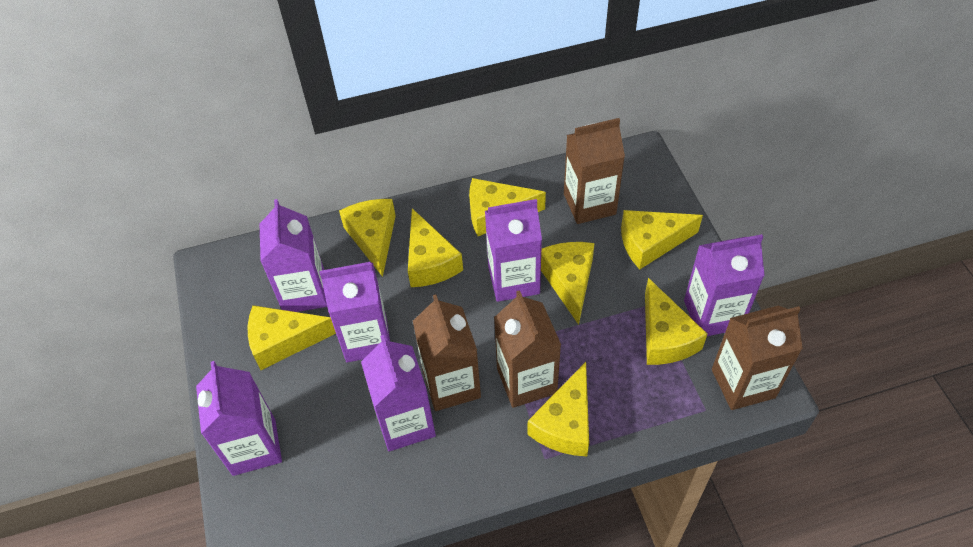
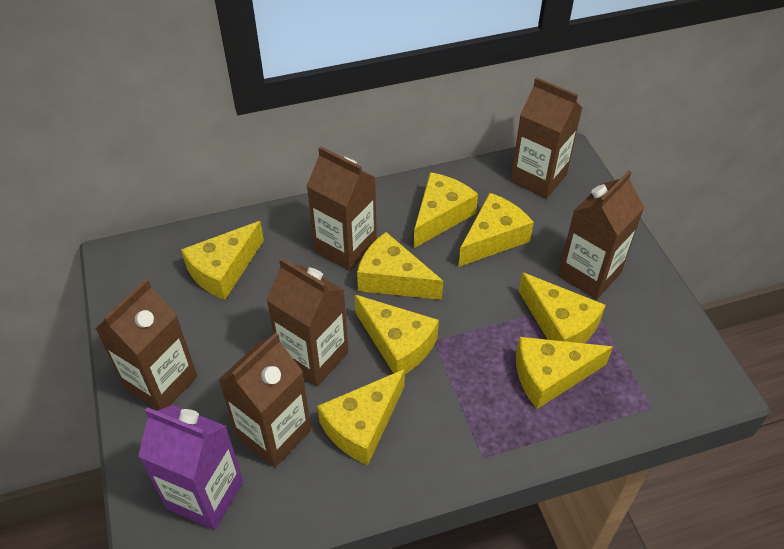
brown carton: [413,295,481,411] [494,290,561,408] [564,118,625,224] [712,306,803,410] = 4 -> [95,279,197,410] [218,332,311,467] [266,258,348,386] [307,146,377,271] [510,77,582,199] [558,170,644,299] = 6
purple carton: [196,361,282,476] [260,199,327,312] [319,262,390,362] [361,335,436,451] [485,199,542,302] [684,234,765,336] = 6 -> [138,405,243,530] = 1

